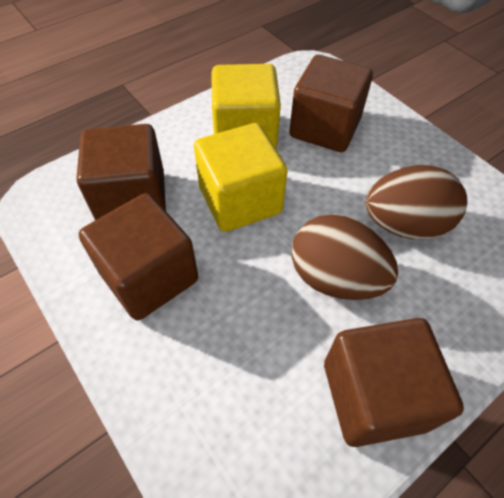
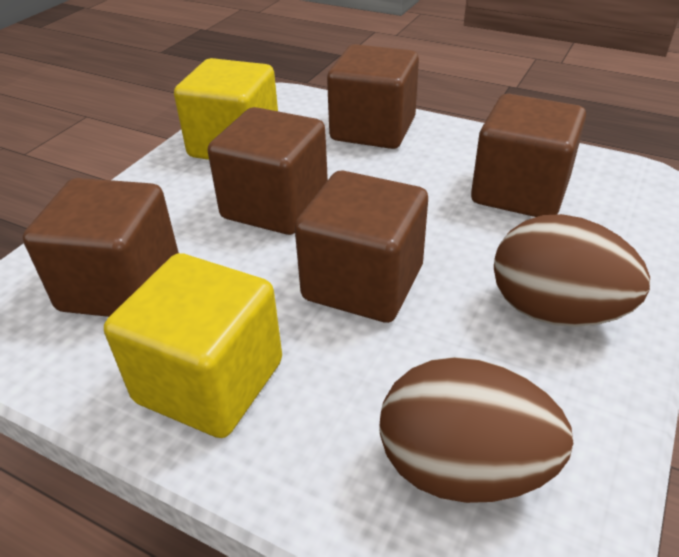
brown cube: [76,124,166,220] [79,193,198,320] [289,55,373,152] [324,318,464,447] = 4 -> [23,178,179,317] [208,107,328,235] [295,170,428,323] [327,44,419,149] [471,94,586,217] = 5

